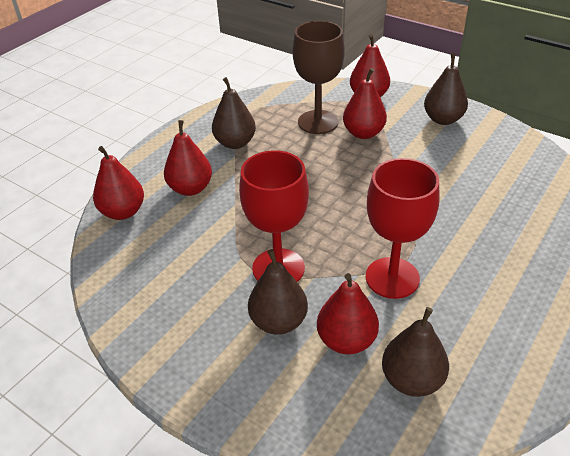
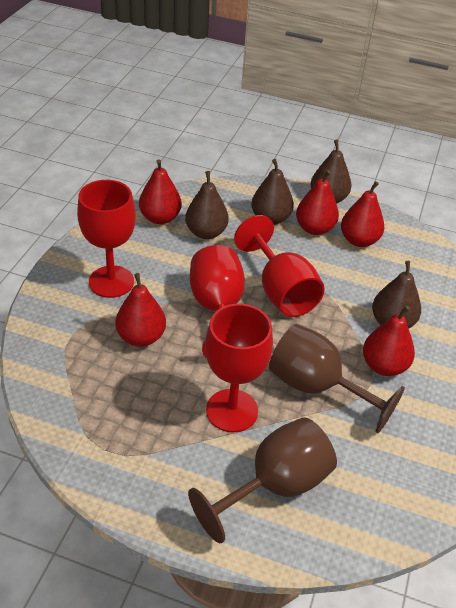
brown goblet: [293,21,345,134] = 1 -> [188,417,337,543] [269,324,405,433] = 2
red goblet: [239,150,309,282] [366,158,440,299] = 2 -> [77,180,136,298] [190,245,245,357] [205,304,273,432] [234,215,325,317] = 4

